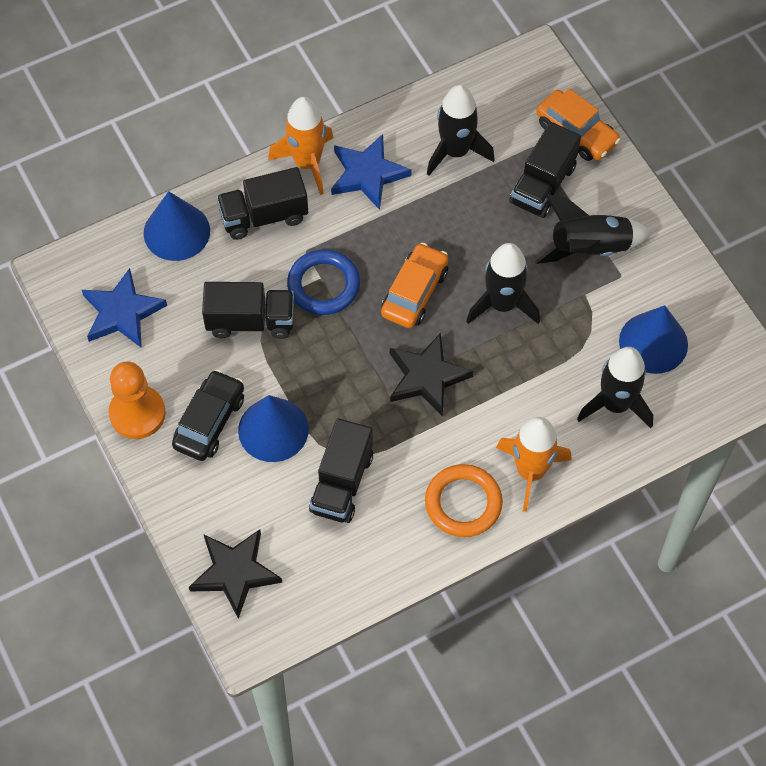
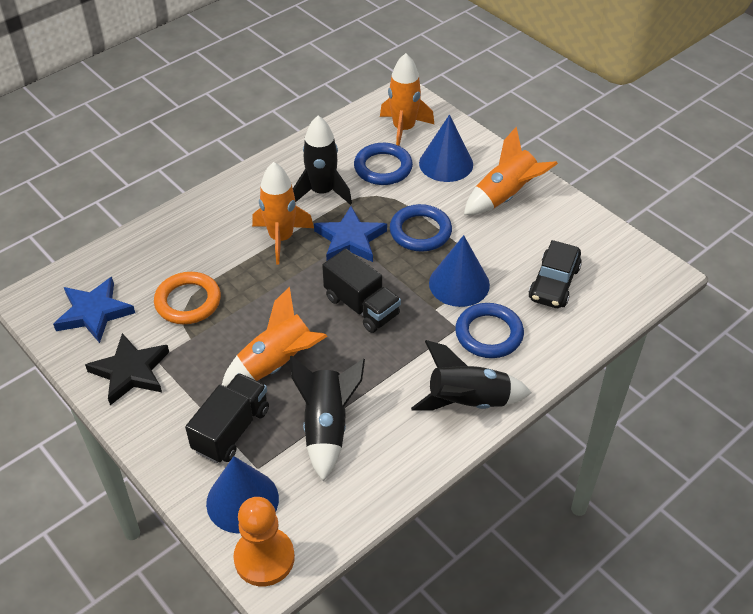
black rocket: [427,85,495,176] [466,243,540,324] [535,195,652,264] [577,347,653,428] = 4 -> [290,356,365,481] [293,116,352,205] [411,340,531,411] = 3
black star: [189,529,282,619] [390,333,474,417] = 2 -> [85,333,169,405] = 1
black truck: [202,282,294,339] [217,167,308,240] [309,418,373,523] [509,122,581,218] = 4 -> [185,373,269,463] [322,249,401,333] = 2
blue ring: [287,249,360,315] = 1 -> [354,143,413,185] [390,204,452,252] [455,303,524,358] = 3
orange car: [381,243,448,328] [536,88,621,161] = 2 -> none = 0
orange rocket: [268,97,333,195] [496,417,572,512] = 2 -> [222,286,328,387] [252,162,314,264] [380,53,434,146] [464,127,558,215] = 4

